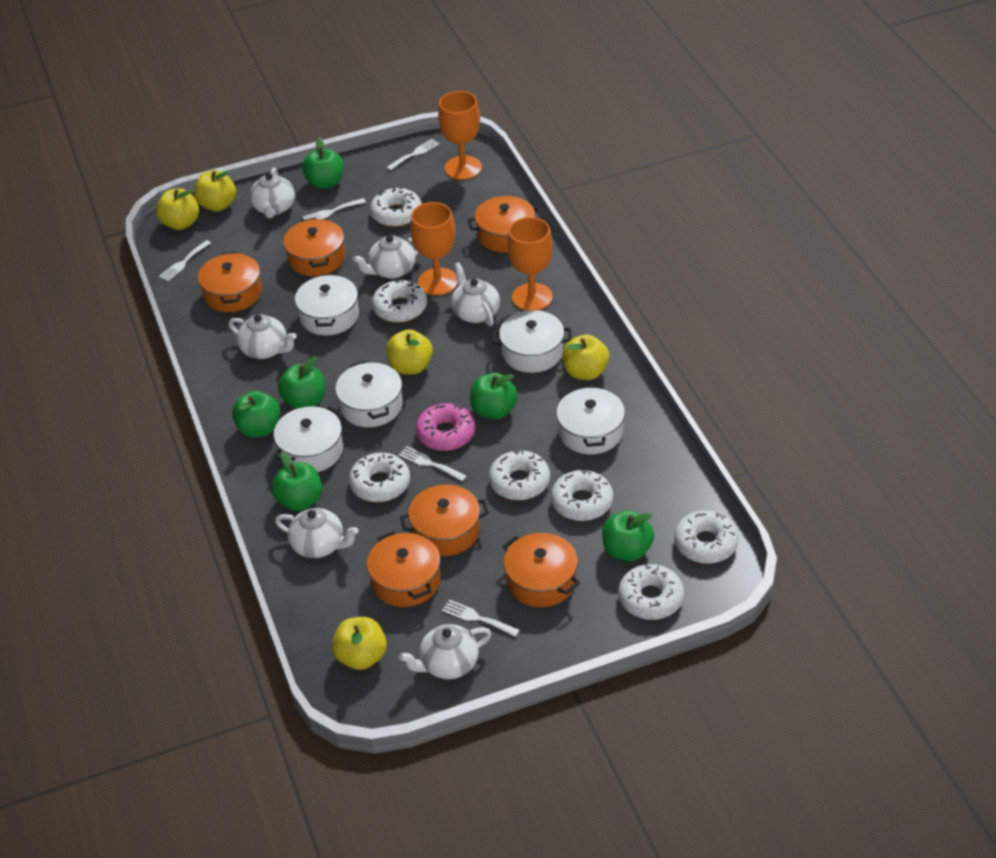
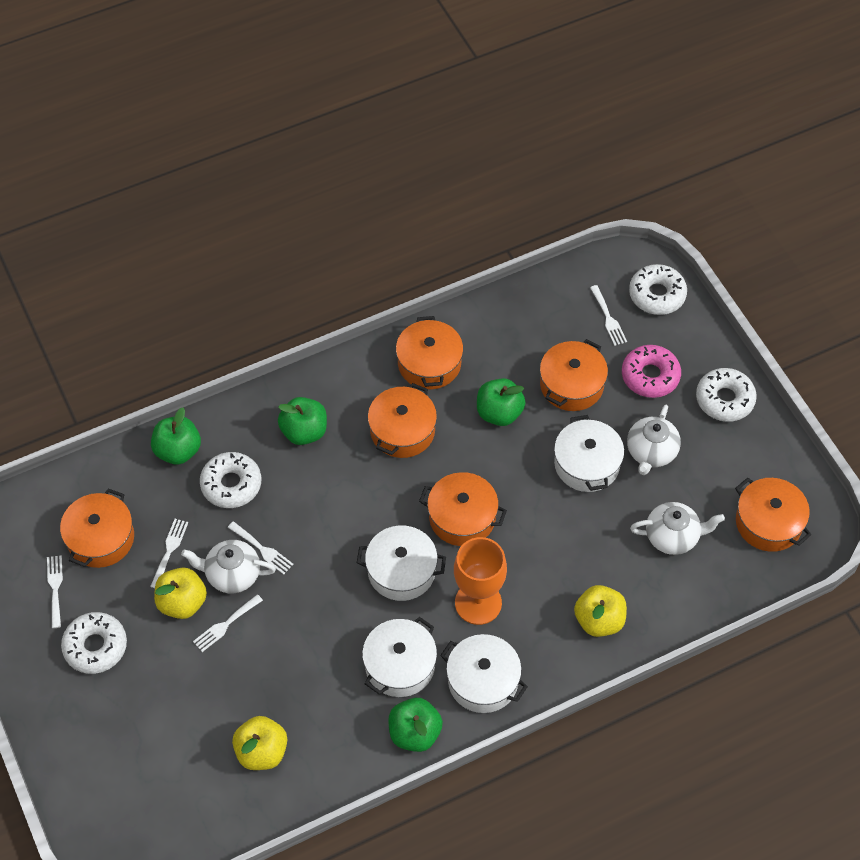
green apple: [232,391,281,438] [272,453,322,511] [278,356,325,409] [302,138,344,189] [470,373,518,419] [602,510,654,561] = 6 -> [151,408,201,465] [278,397,327,445] [388,698,443,752] [477,378,525,426] = 4
orange goblet: [410,202,457,296] [438,91,482,180] [507,217,553,311] = 3 -> [454,537,507,625] = 1
white donut: [349,453,410,502] [370,187,422,227] [372,279,427,323] [489,449,550,500] [551,470,613,521] [618,564,684,620] [674,510,739,564] = 7 -> [61,612,127,674] [200,452,261,508] [629,264,687,315] [696,368,757,422] = 4
white pot: [273,406,343,472] [295,274,359,335] [335,361,403,427] [492,310,572,373] [556,385,625,454] = 5 -> [357,525,446,601] [362,617,437,697] [440,634,528,713] [554,415,624,492] = 4
white teapot: [229,314,297,359] [250,167,295,218] [275,508,359,558] [353,235,419,279] [399,624,492,679] [451,262,500,326] = 6 -> [181,540,276,593] [627,405,681,475] [630,502,725,555] = 3
yellow apple: [156,188,199,230] [194,170,236,211] [332,617,387,670] [386,329,433,375] [562,334,610,380] = 5 -> [154,567,207,619] [232,716,287,770] [574,585,627,637] = 3

